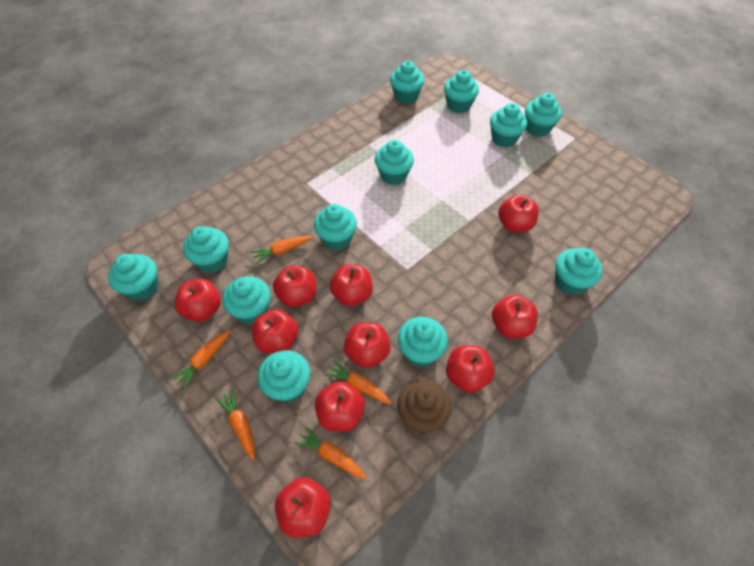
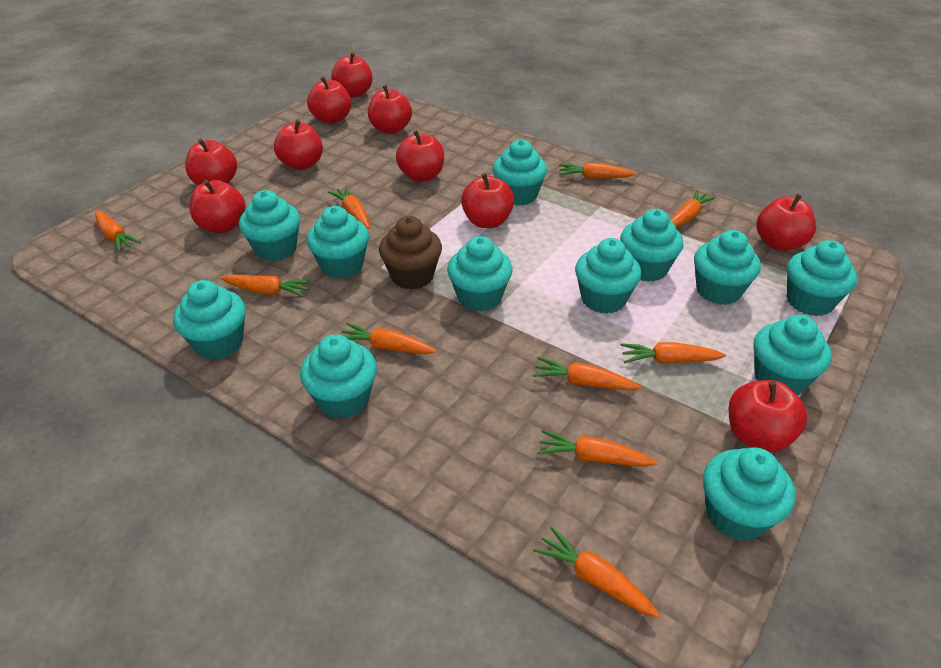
orange carrot: [170,330,230,390] [215,389,255,460] [250,236,313,264] [294,426,366,479] [324,359,392,404] = 5 -> [95,210,141,252] [220,275,311,297] [328,186,370,229] [342,323,437,354] [533,357,641,391] [533,526,660,618] [538,430,658,467] [559,163,636,179] [621,342,726,364] [670,190,716,227] = 10

